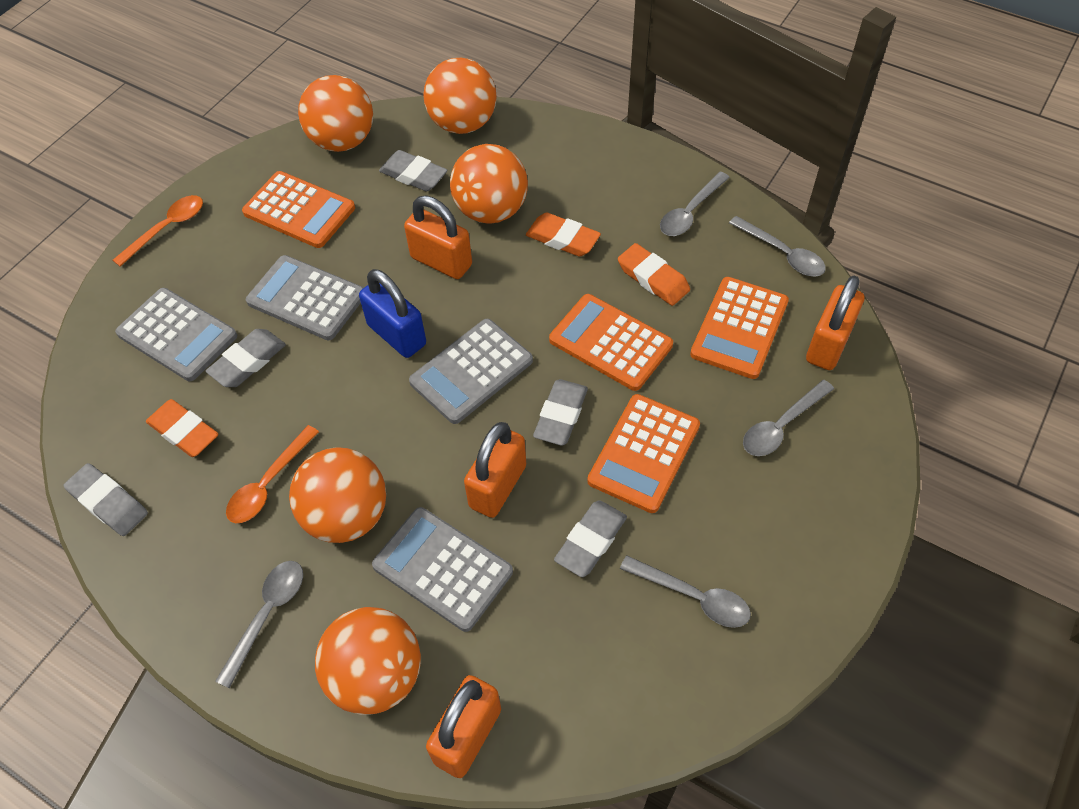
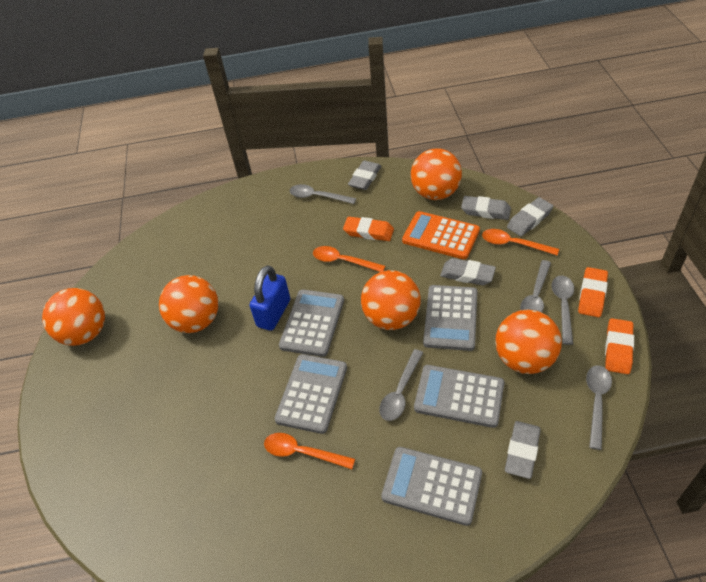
grey calculator: [115,288,237,381] [246,255,364,340] [372,507,513,632] [409,319,533,424] = 4 -> [274,354,347,434] [279,289,344,357] [381,447,482,526] [414,365,504,428] [423,285,478,351] = 5
orange calculator: [242,171,355,248] [549,294,673,391] [587,394,700,513] [690,277,789,379] = 4 -> [402,211,480,259] = 1
orange padlock: [404,196,472,279] [426,675,501,778] [464,422,526,518] [806,276,864,370] = 4 -> none = 0
orange spoon: [113,195,203,267] [226,425,319,523] = 2 -> [264,433,355,469] [313,246,385,272] [482,229,559,255] = 3

